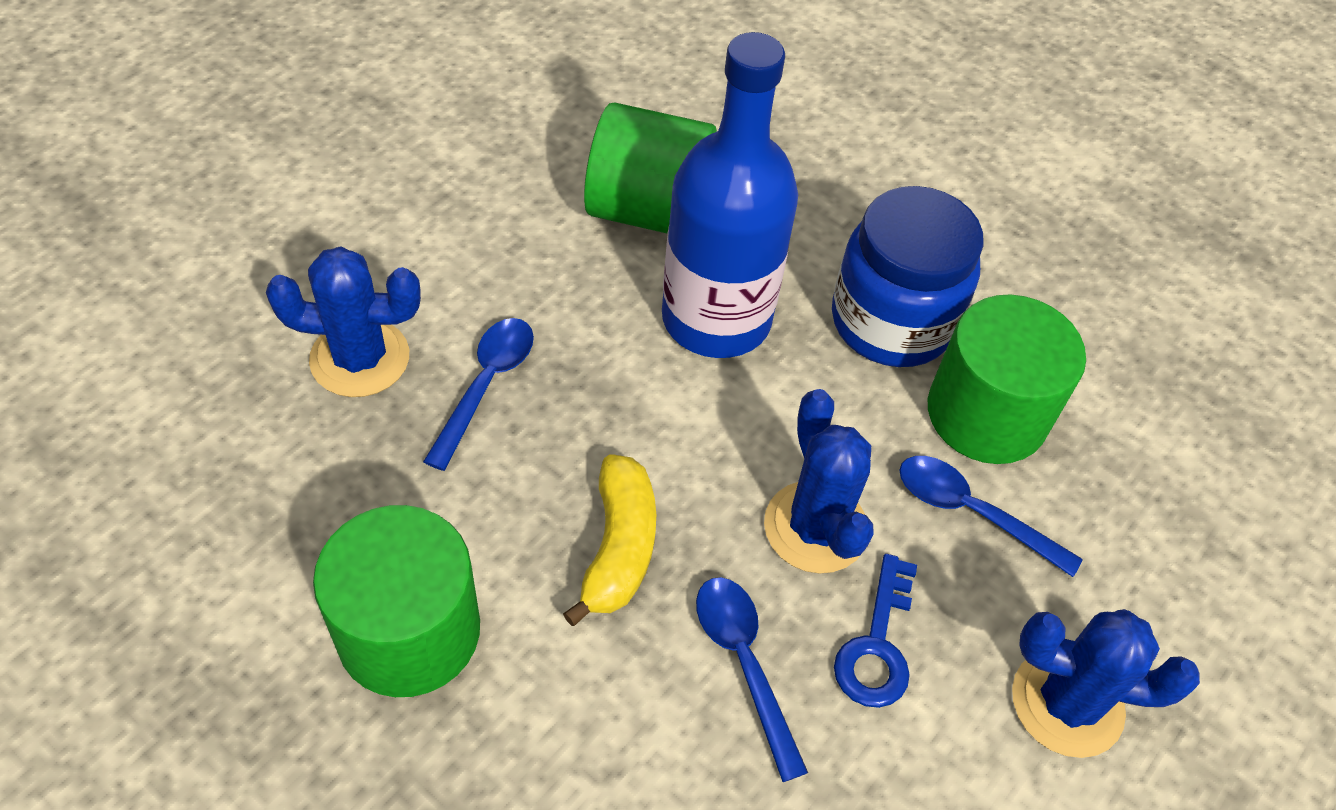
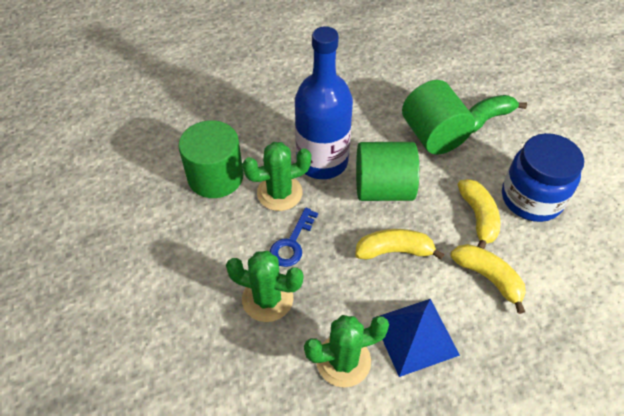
blue cactus: [266,246,421,397] [764,389,874,573] [1012,609,1200,758] = 3 -> none = 0
blue pyramid: none = 0 -> [374,299,460,377] = 1
blue spoon: [423,318,534,471] [696,577,808,782] [899,456,1083,577] = 3 -> none = 0
green banana: none = 0 -> [469,95,527,133] = 1
green cactus: none = 0 -> [226,251,303,322] [242,142,311,211] [304,315,389,387] = 3
yellow banana: [563,454,656,626] = 1 -> [355,229,444,260] [450,244,526,314] [457,179,500,249] = 3

